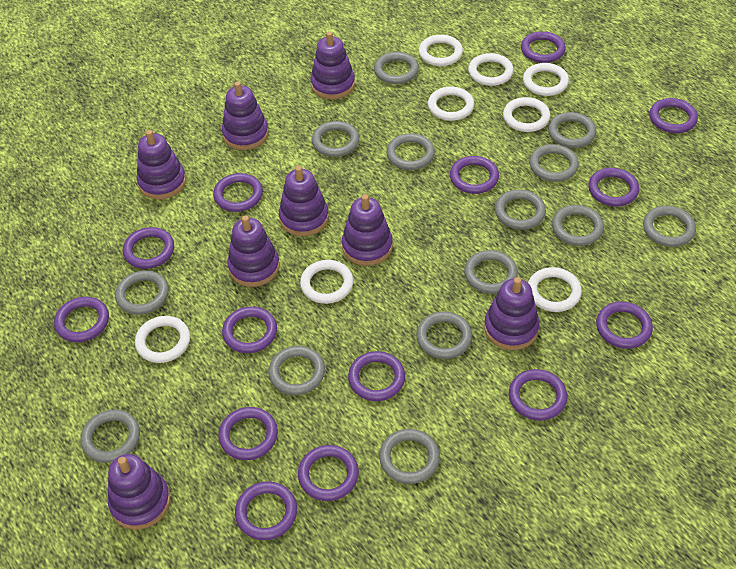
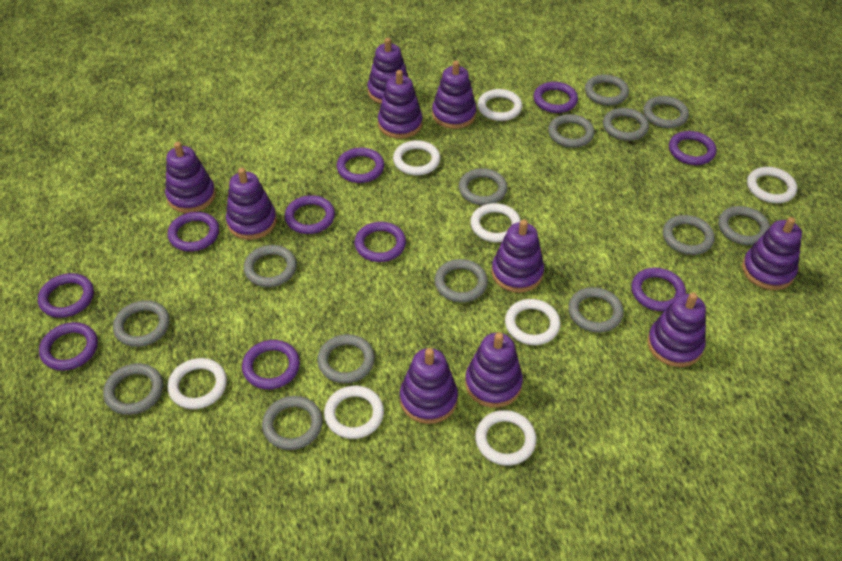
purple ring: [54,297,109,342] [123,227,174,269] [213,173,263,212] [218,407,278,460] [222,307,277,353] [235,481,297,540] [298,445,359,501] [348,351,405,401] [450,156,499,194] [509,369,568,421] [521,31,566,63] [588,168,639,206] [596,301,653,349] [650,98,698,133] = 14 -> [38,273,94,318] [39,322,98,371] [168,212,219,252] [242,340,300,389] [285,195,335,234] [337,147,384,183] [354,222,406,262] [534,82,578,113] [631,267,686,311] [669,131,717,165] = 10
purple stacking toy: [108,454,171,530] [137,130,186,199] [222,81,269,150] [227,215,280,287] [279,166,329,236] [310,31,355,99] [342,194,393,266] [484,277,540,350] = 8 -> [165,142,216,213] [226,168,277,240] [368,38,408,104] [378,70,422,139] [400,348,458,424] [432,61,477,129] [465,332,523,408] [491,219,544,293] [648,293,706,367] [742,217,802,290] = 10

